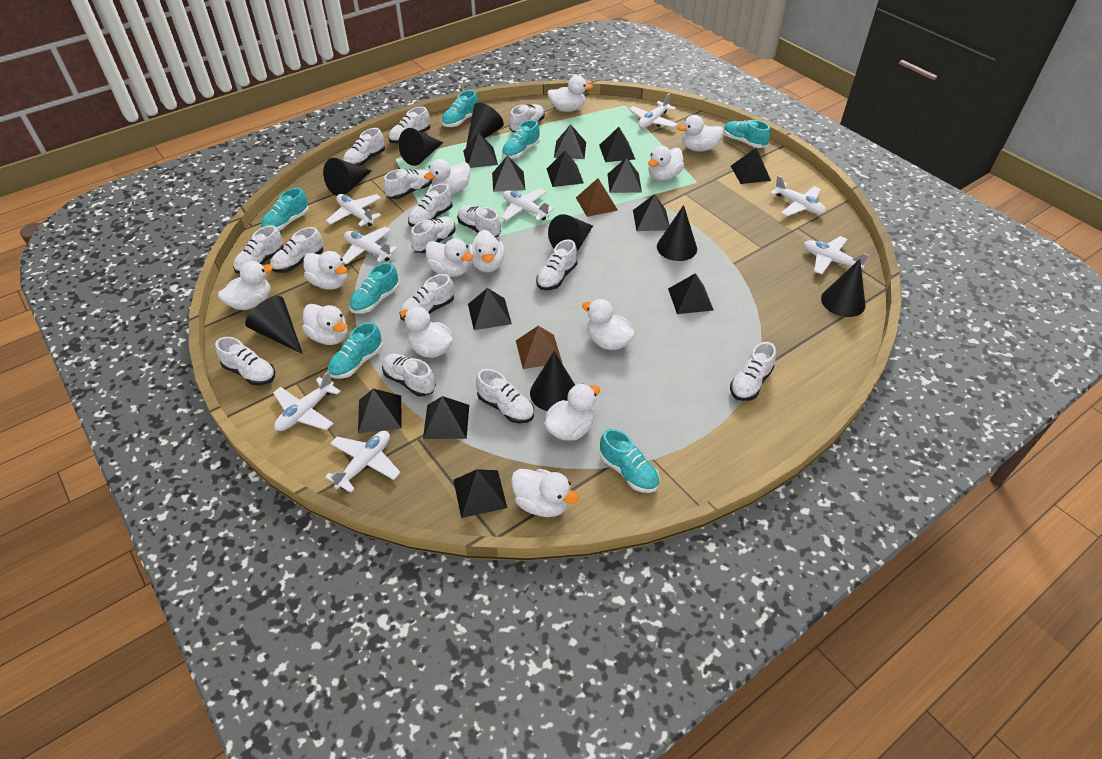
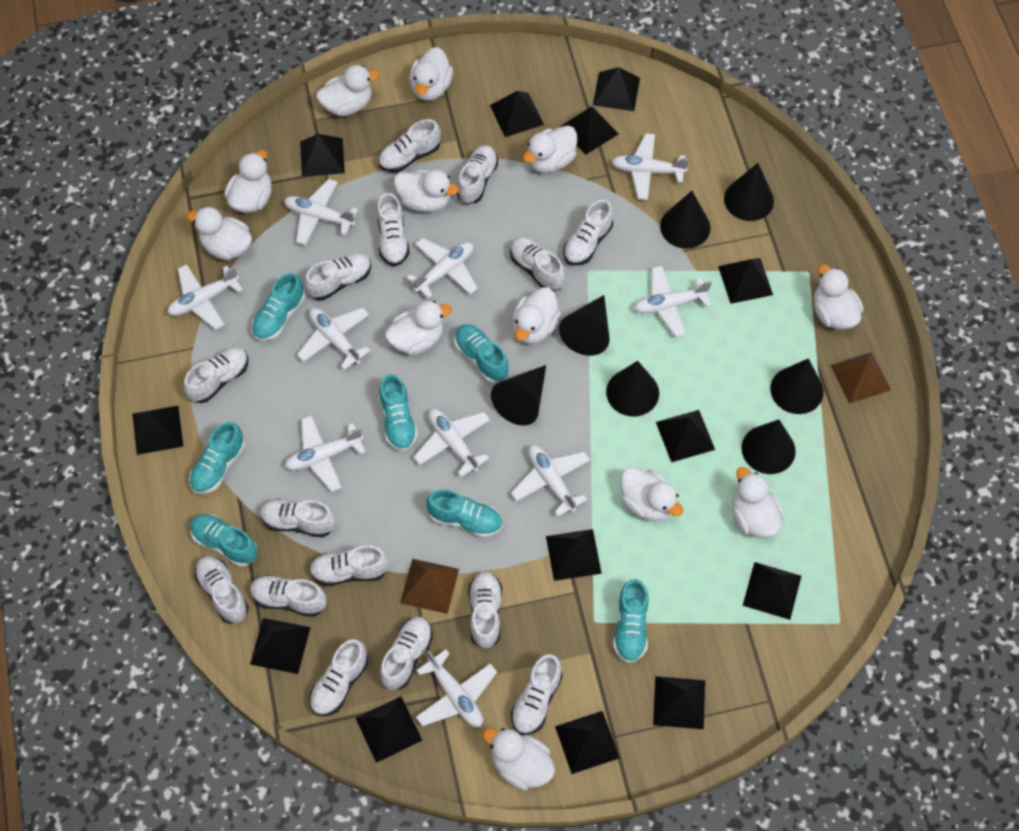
black cone: [245,296,303,354] [323,158,372,196] [399,128,443,166] [466,103,504,147] [530,351,575,411] [548,214,593,251] [657,205,697,261] [821,259,866,317] = 8 -> [491,365,546,426] [559,295,610,356] [606,361,659,417] [660,191,711,249] [724,163,774,221] [741,420,796,474] [770,358,823,414] = 7
white duck: [218,261,273,310] [302,304,347,345] [303,251,347,290] [400,306,453,358] [424,159,470,194] [425,238,473,277] [468,230,505,273] [511,469,579,517] [545,384,600,441] [547,76,593,112] [582,299,635,350] [648,146,684,181] [677,115,723,151] = 13 -> [187,207,252,260] [224,150,271,213] [316,65,379,116] [385,301,452,355] [394,169,459,212] [410,47,453,101] [483,728,555,791] [512,287,561,344] [523,125,577,173] [620,467,683,521] [732,467,784,538] [814,264,863,329] = 12
white plane: [273,371,341,431] [325,431,400,493] [326,194,381,227] [342,227,398,265] [501,189,554,221] [629,93,678,128] [770,175,825,216] [804,236,869,275] = 8 -> [168,264,243,330] [284,179,358,245] [285,416,365,492] [297,308,371,370] [407,238,478,299] [414,409,490,477] [416,649,497,727] [511,445,590,517] [611,133,689,200] [634,266,712,338] = 10

